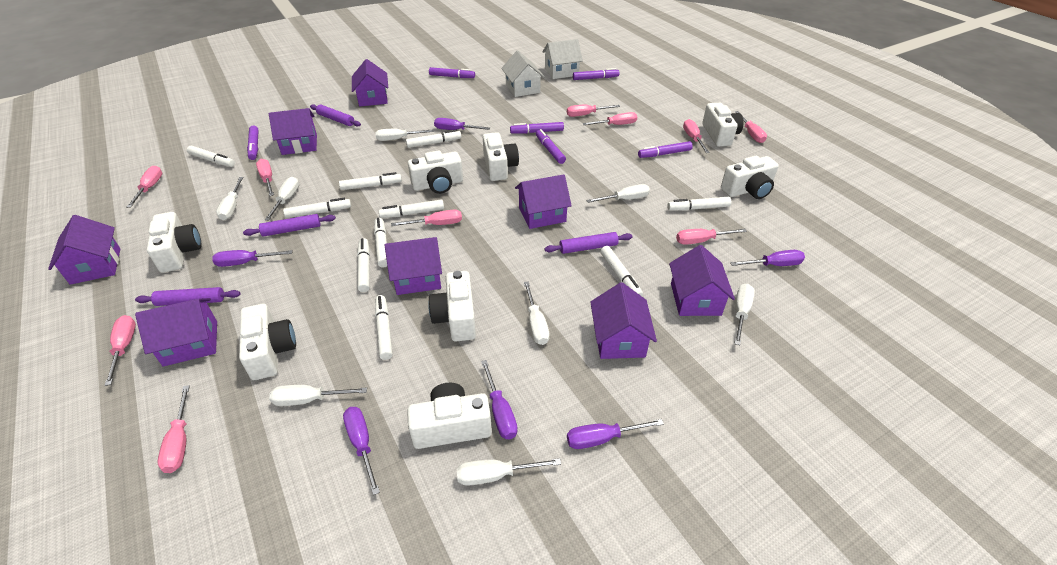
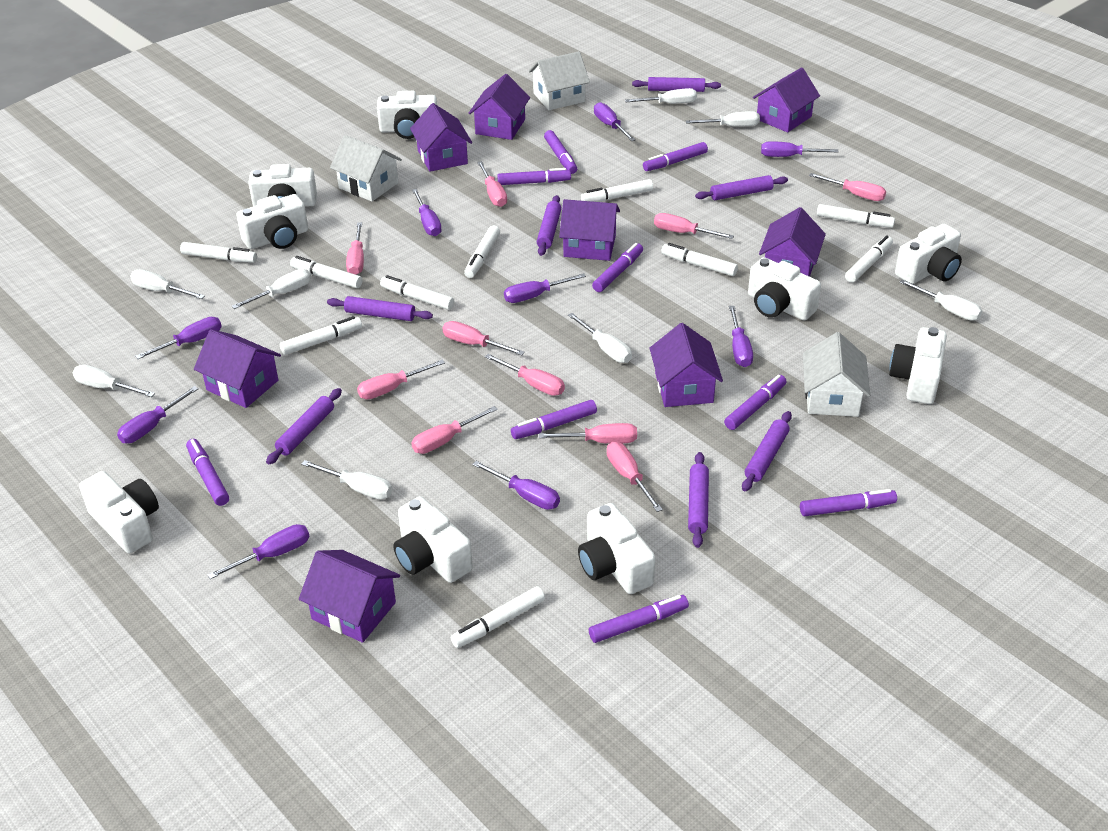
purple marker: [247,126,259,160] [429,67,475,78] [510,122,564,134] [536,129,566,164] [573,68,619,80] [638,141,693,158] = 6 -> [186,439,229,506] [497,168,571,185] [511,400,597,439] [544,130,577,174] [589,595,689,643] [592,243,643,292] [643,142,708,171] [724,375,786,430] [800,489,897,517] = 9
purple rolling pin: [135,287,241,306] [243,214,336,237] [310,104,361,127] [545,232,633,254] = 4 -> [266,388,342,464] [327,296,433,321] [537,195,561,256] [632,77,721,92] [688,452,709,548] [695,175,788,200] [742,411,792,491] = 7
purple screwdriver: [213,250,293,267] [343,407,380,495] [434,118,490,130] [481,360,518,439] [567,419,664,449] [730,250,805,266] = 6 -> [117,386,198,443] [135,317,222,359] [207,524,310,579] [412,189,442,236] [472,461,560,510] [504,273,586,303] [594,102,636,141] [729,306,753,367] [761,141,839,157] = 9
white camera: [147,212,201,273] [239,304,296,380] [407,383,492,449] [408,150,463,194] [428,271,476,341] [483,132,519,181] [702,103,744,147] [721,156,779,199] = 8 -> [79,471,159,554] [237,194,308,249] [248,164,317,207] [377,91,437,139] [393,496,473,583] [578,503,655,594] [748,257,821,321] [889,327,947,404] [895,224,962,284] = 9
white house: [501,50,545,97] [542,39,583,79] = 2 -> [330,135,402,201] [529,51,590,110] [803,332,870,417] = 3

